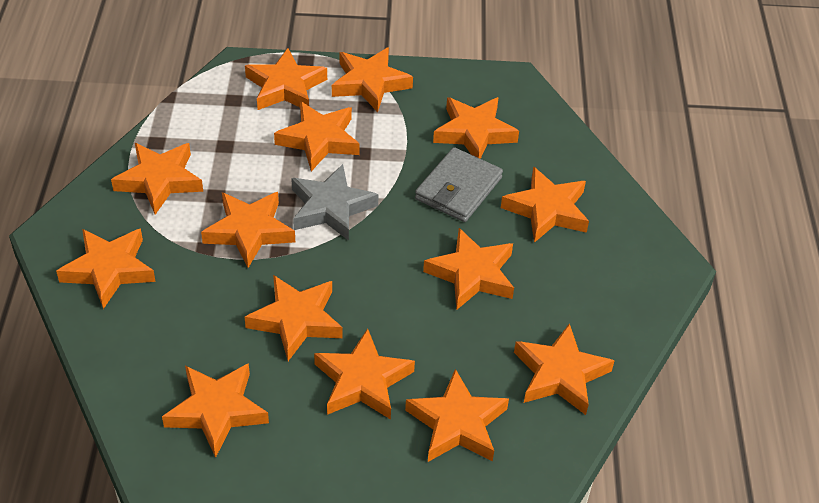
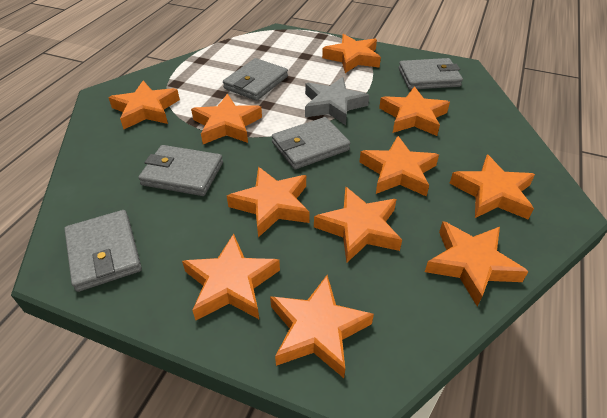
grey wallet: [415,147,503,222] = 1 -> [64,210,142,292] [138,145,223,196] [223,58,288,101] [272,117,350,169] [399,58,463,90] = 5
orange star: [56,229,156,309] [111,143,203,215] [162,363,269,458] [201,192,295,268] [245,48,327,110] [245,275,343,361] [274,101,360,171] [314,328,415,420] [332,47,413,112] [405,369,509,462] [423,228,514,310] [433,97,519,159] [501,166,589,243] [514,323,615,415] = 14 -> [108,81,180,129] [182,234,280,320] [191,94,262,144] [227,167,310,237] [270,275,374,378] [314,186,402,263] [322,34,381,73] [360,136,439,197] [379,86,450,136] [425,221,529,307] [449,154,535,219] = 11

